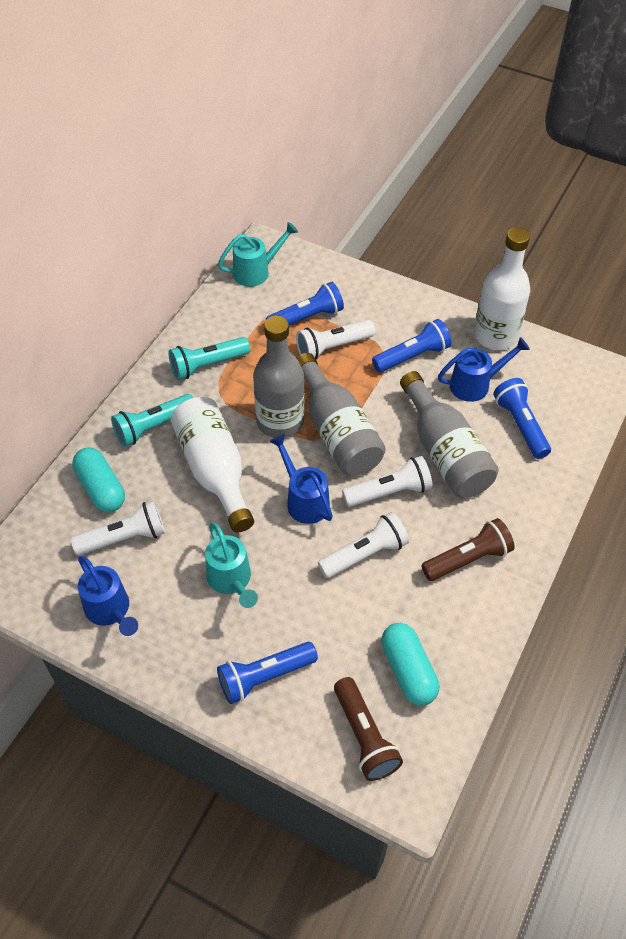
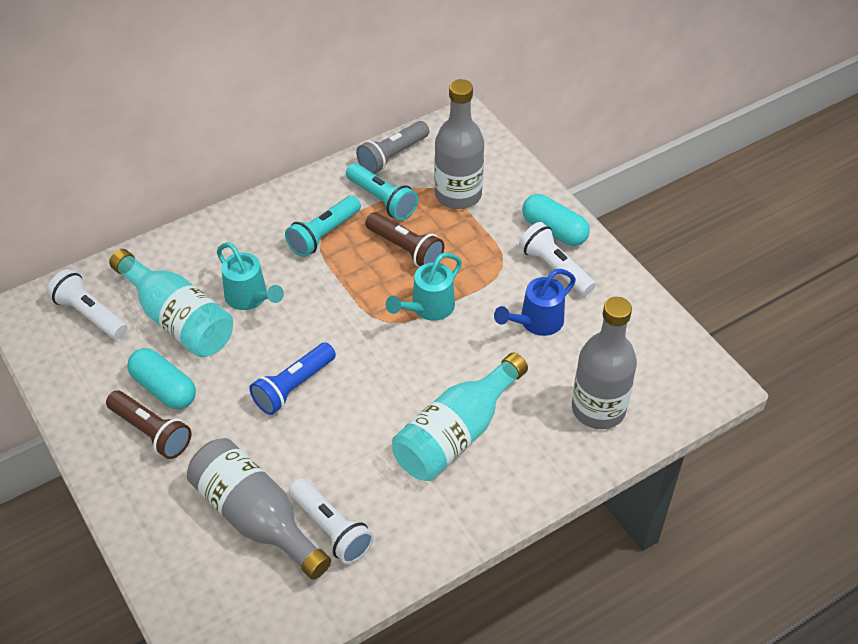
blue flashlight: [217,642,318,704] [266,282,344,326] [372,319,451,372] [493,378,551,459] = 4 -> [250,342,336,415] = 1
blue watering can: [78,556,138,636] [269,434,333,524] [438,337,530,402] = 3 -> [494,269,576,336] = 1
grey flashlight: none = 0 -> [356,121,429,174] = 1
turquoise bottle: none = 0 -> [109,249,233,357] [392,352,528,481] = 2
white bottle: [171,397,254,532] [474,227,530,350] = 2 -> none = 0
white flashlight: [70,500,165,555] [296,320,375,360] [318,512,409,578] [342,456,433,507] = 4 -> [47,269,128,340] [289,478,374,564] [519,222,596,296] = 3

